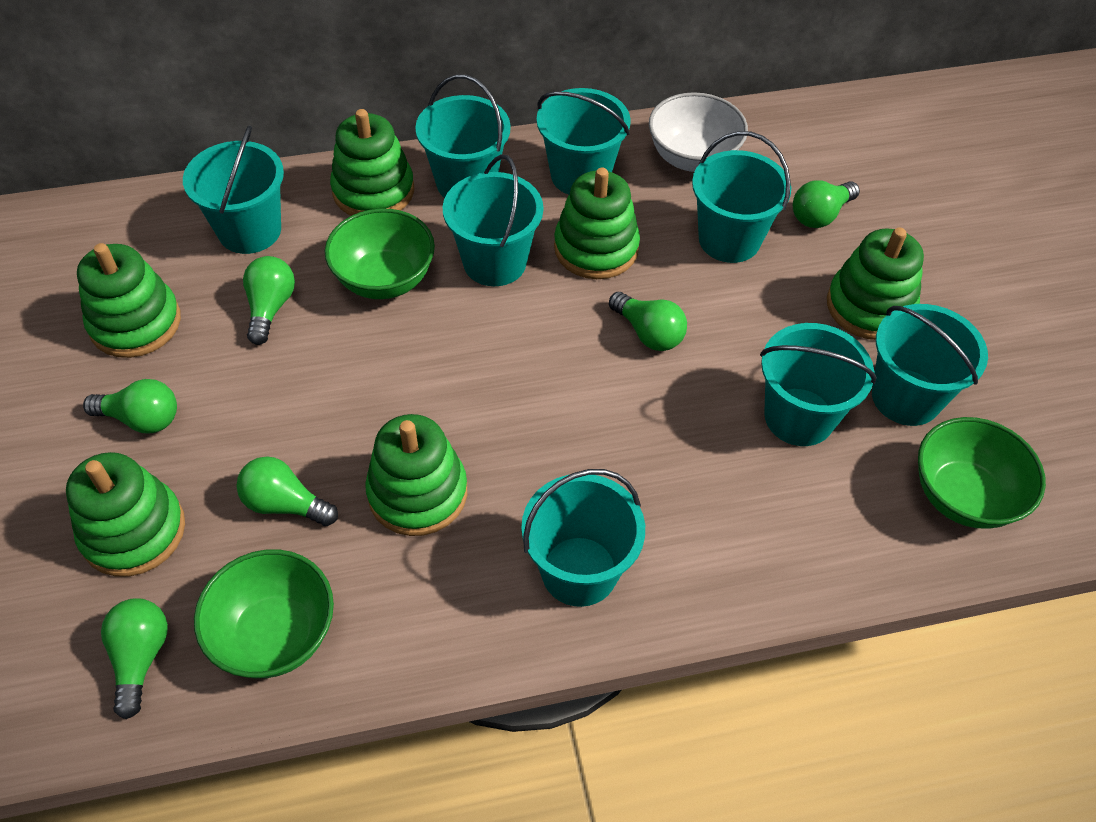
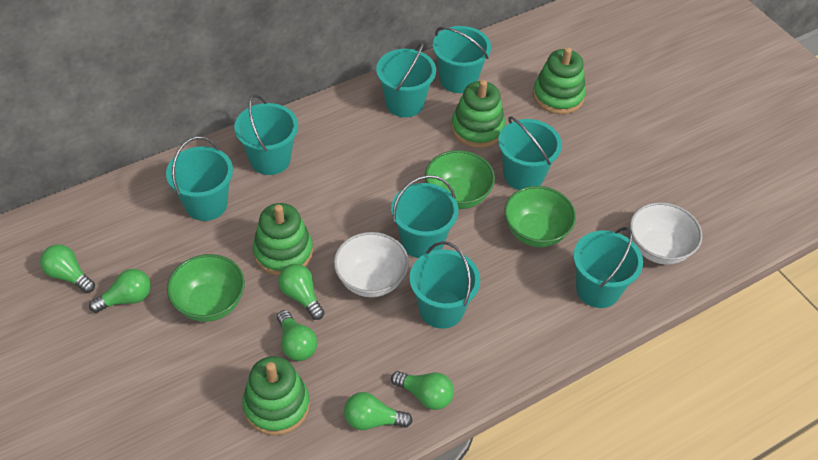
green stacking toy: [66,452,185,576] [77,243,181,358] [330,109,414,216] [365,414,467,536] [554,168,640,279] [827,228,924,340] = 6 -> [242,356,310,436] [253,203,313,276] [451,80,505,148] [533,47,586,114] = 4
white bowl: [649,92,748,172] = 1 -> [334,232,409,297] [630,202,702,265] = 2

